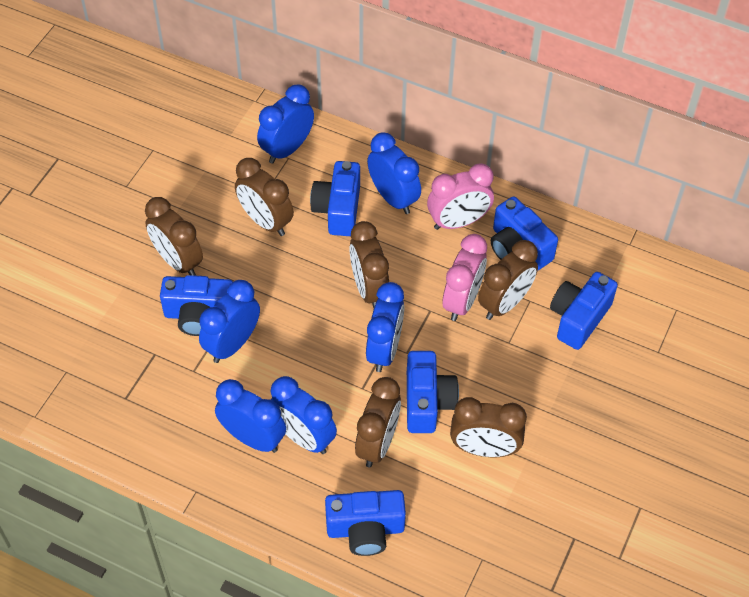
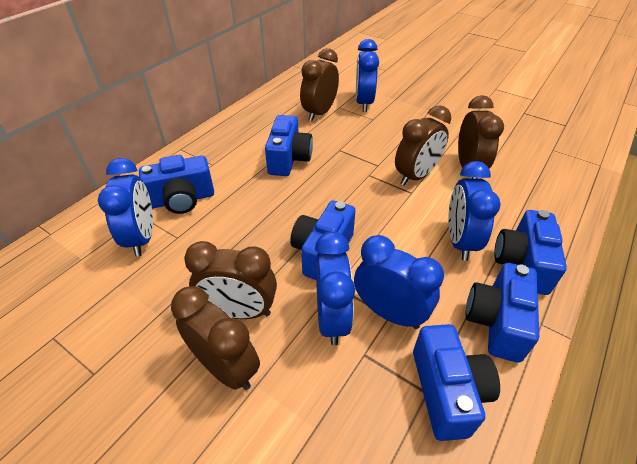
blue clock: [199,280,260,363] [215,379,286,453] [257,85,314,164] [270,376,337,454] [366,282,404,372] [367,132,421,214] = 6 -> [98,158,153,257] [315,232,355,345] [354,235,444,329] [356,39,379,112] [448,161,501,261] = 5
brown clock: [145,197,203,276] [235,158,294,236] [349,221,389,308] [355,377,401,467] [450,397,527,457] [478,240,538,320] = 6 -> [171,286,260,390] [184,241,277,319] [300,48,339,121] [395,105,451,186] [458,95,504,179] = 5
pink clock: [427,163,494,230] [443,234,487,321] = 2 -> none = 0

